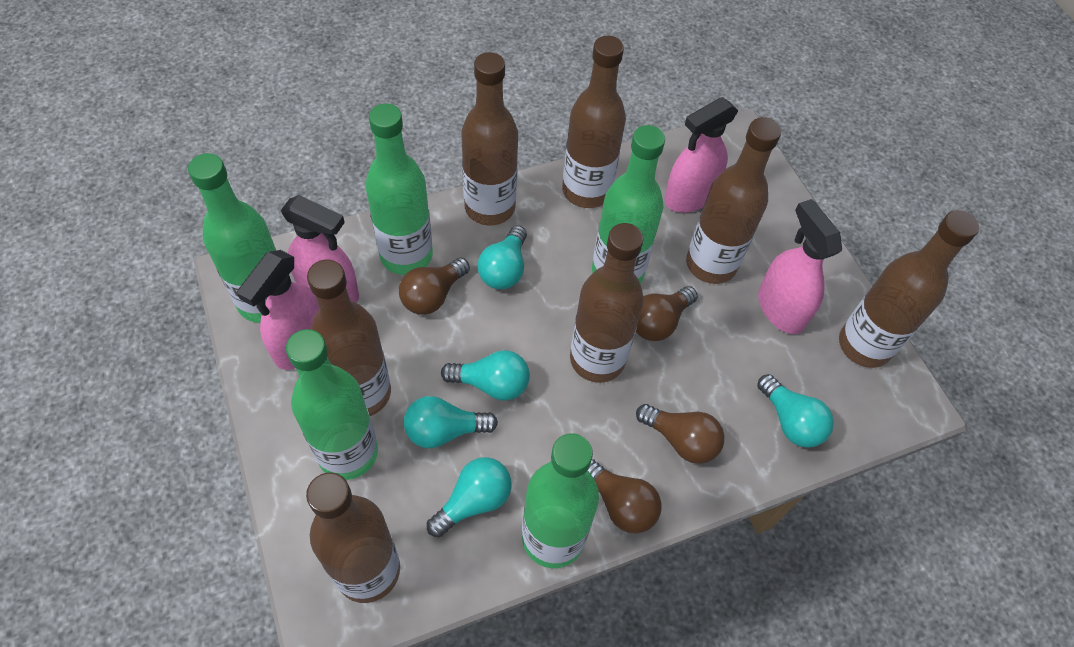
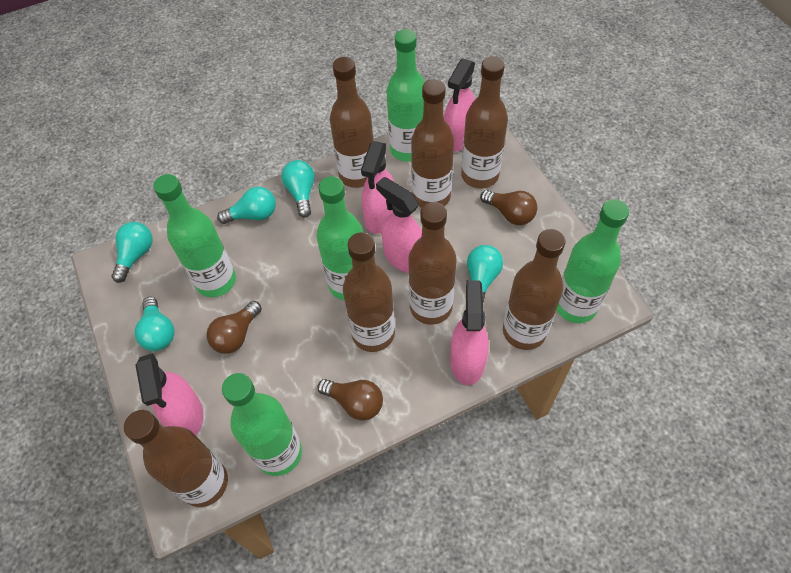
brown light bulb: [399,257,470,315] [588,459,662,534] [636,286,698,341] [636,404,724,464] = 4 -> [206,301,262,354] [317,379,383,421] [480,190,538,225] = 3
pink spray bottle: [237,250,319,370] [281,195,359,303] [664,97,738,213] [758,199,842,334] = 4 -> [135,353,203,435] [361,141,394,234] [376,177,422,273] [444,58,475,152] [450,280,489,385] = 5

